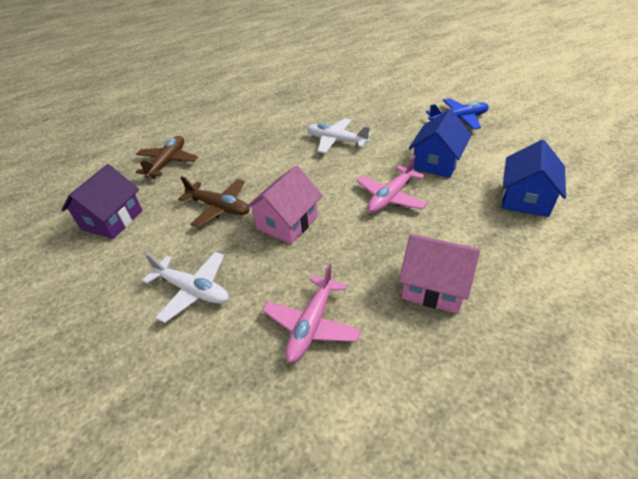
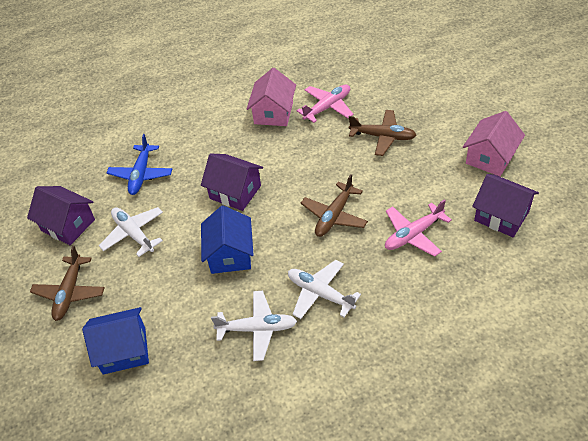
brown plane: [136,136,198,178] [178,176,250,228] = 2 -> [30,245,105,321] [301,174,368,237] [349,110,416,156] = 3
purple house: [61,164,142,239] = 1 -> [27,186,95,245] [201,154,263,211] [472,174,539,237] = 3
white plane: [142,252,229,323] [307,118,371,153] = 2 -> [99,207,163,257] [211,291,297,361] [288,260,361,319] = 3

